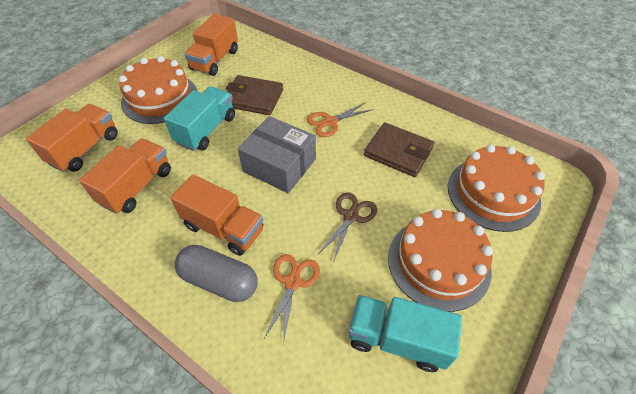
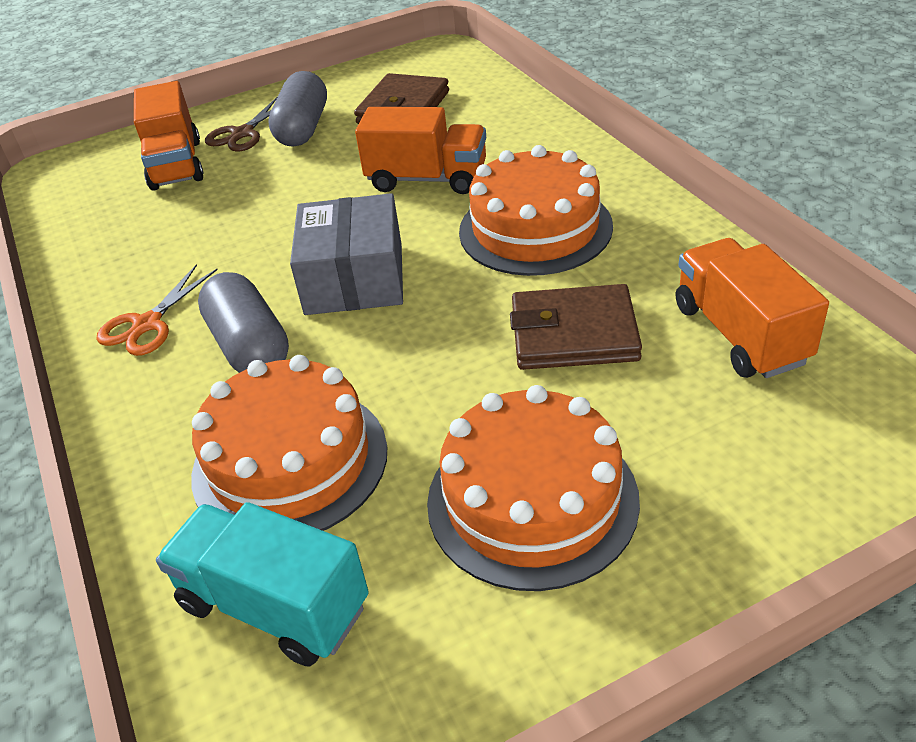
grey capsule: [174,245,258,302] = 1 -> [198,272,289,373] [268,71,327,147] = 2
orange scissors: [263,254,320,343] [307,102,373,137] = 2 -> [96,264,218,356] = 1
orange truck: [26,104,118,172] [79,138,171,214] [170,174,263,256] [184,14,238,76] = 4 -> [134,81,204,191] [355,107,486,194] [676,238,829,378] = 3
turquoise truck: [164,86,235,151] [348,295,462,372] = 2 -> [156,502,369,667] = 1

